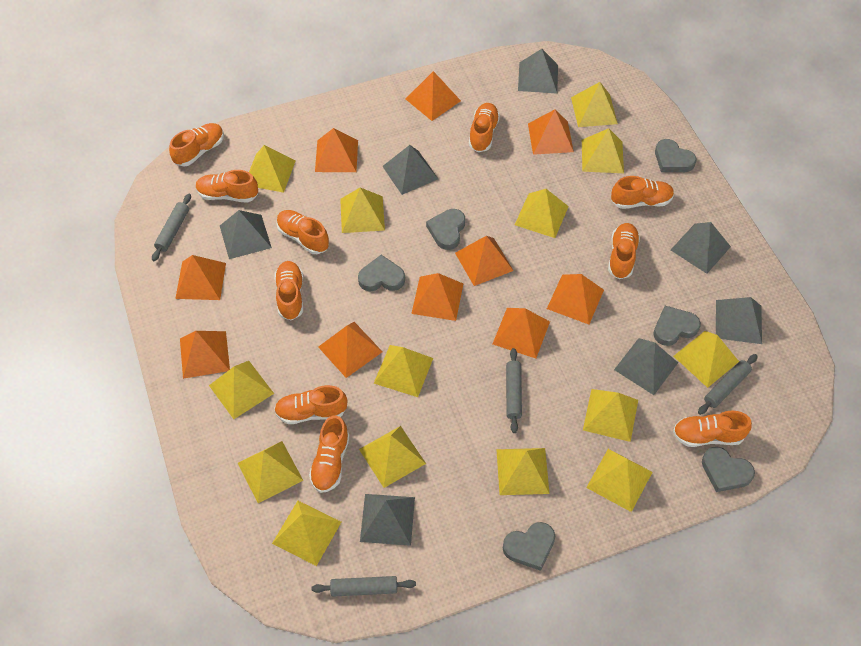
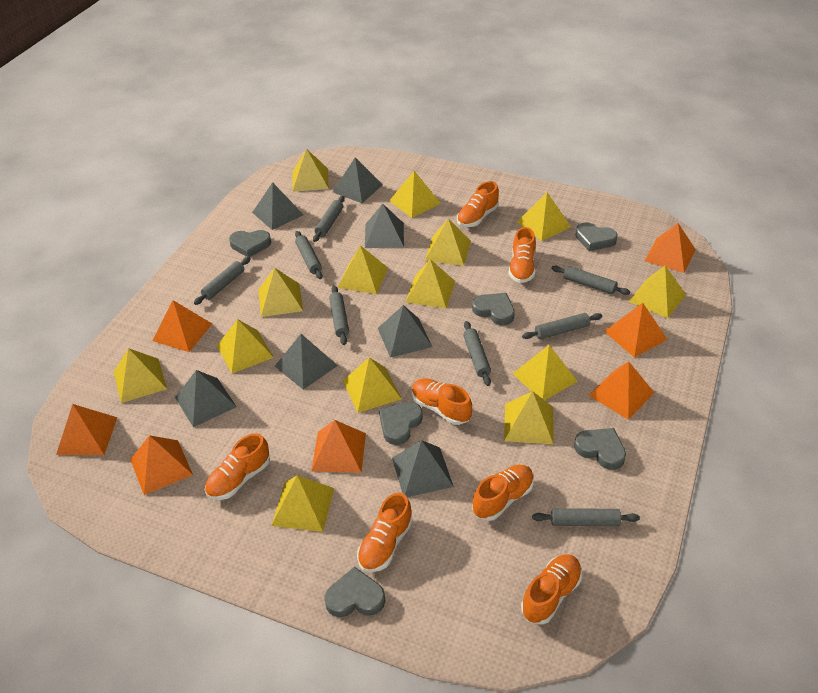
grey rolling pin: [152,194,191,261] [311,576,416,597] [506,348,522,433] [698,354,758,415] = 4 -> [194,257,251,305] [295,231,322,279] [313,196,345,242] [329,286,349,345] [463,321,491,386] [522,313,602,339] [532,508,640,526] [551,266,630,295] = 8
orange pyramid: [175,255,226,300] [180,331,230,379] [315,128,358,172] [318,322,382,378] [406,71,461,121] [411,273,463,321] [455,236,513,286] [493,308,550,358] [528,109,574,155] [547,274,604,324] = 10 -> [56,404,117,455] [130,435,193,495] [152,300,212,352] [311,420,366,473] [588,361,655,420] [604,303,668,358] [645,223,696,273] = 7
orange shoe: [169,123,224,166] [196,170,258,203] [274,261,303,321] [274,385,347,424] [276,210,329,254] [309,415,350,493] [469,103,500,152] [608,223,640,279] [611,176,674,209] [673,411,752,447] = 10 -> [205,433,270,500] [357,493,413,573] [412,378,472,425] [457,181,499,227] [472,465,534,521] [509,227,536,283] [521,554,582,625] = 7

